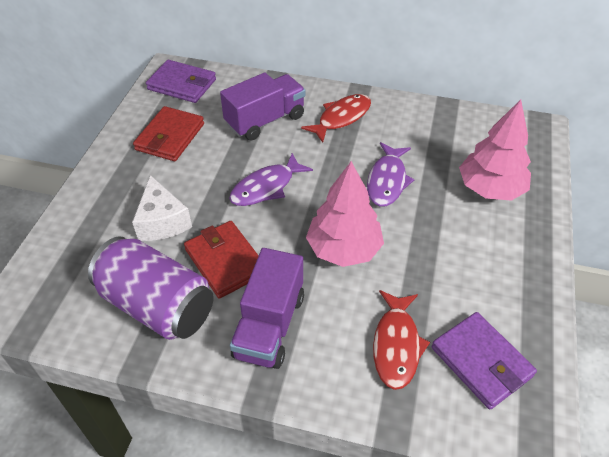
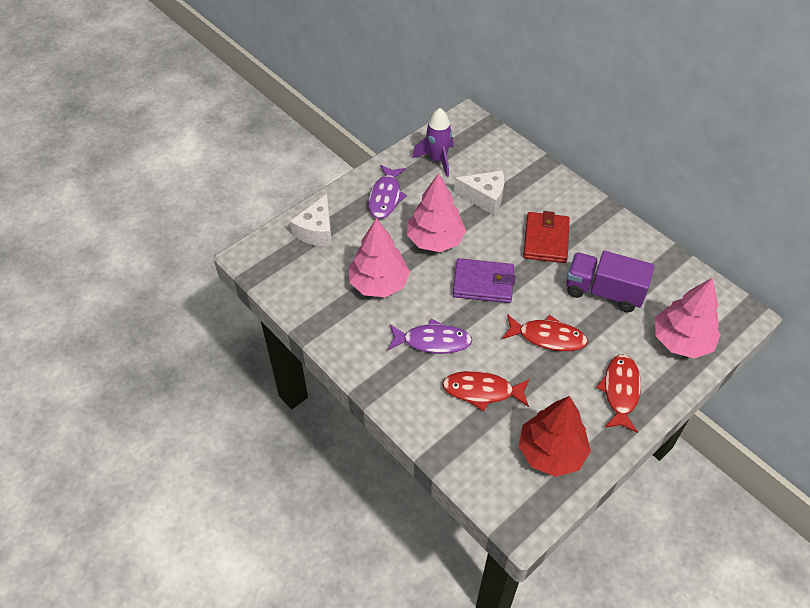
pink tree: [306,161,384,267] [459,99,531,201] = 2 -> [349,218,410,297] [407,173,466,252] [655,278,721,359] = 3
purple can: [88,236,214,340] = 1 -> none = 0
purple rocket: none = 0 -> [412,108,454,177] = 1
purple truck: [220,73,306,141] [230,248,304,369] = 2 -> [566,251,654,312] = 1
purple wallet: [146,60,216,103] [432,312,537,409] = 2 -> [453,258,515,303] = 1
red fish: [301,94,371,143] [373,290,430,390] = 2 -> [442,371,530,411] [502,314,588,351] [596,354,641,433] = 3
red tree: none = 0 -> [519,396,591,477] = 1
red wallet: [133,106,204,161] [184,221,259,298] = 2 -> [523,211,570,263] = 1
white cheese: [132,175,192,241] = 1 -> [290,194,332,246] [454,170,504,215] = 2

